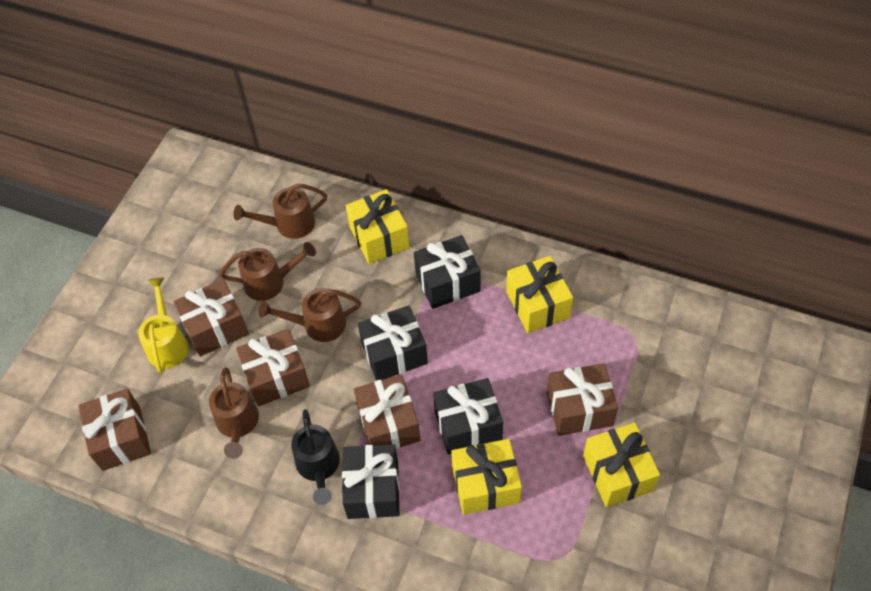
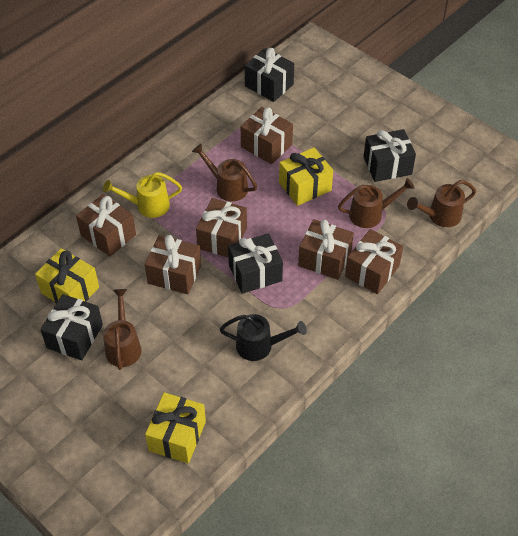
brown gift: [78,389,151,471] [174,279,249,357] [236,329,310,406] [354,374,420,449] [547,363,618,436] = 5 -> [76,194,136,257] [145,235,201,294] [196,198,247,257] [240,107,293,164] [298,219,354,280] [345,229,403,294] = 6
yellow gift: [346,189,410,264] [451,439,522,515] [506,256,573,333] [583,423,660,507] = 4 -> [35,248,99,303] [145,392,206,463] [279,148,333,206] = 3

